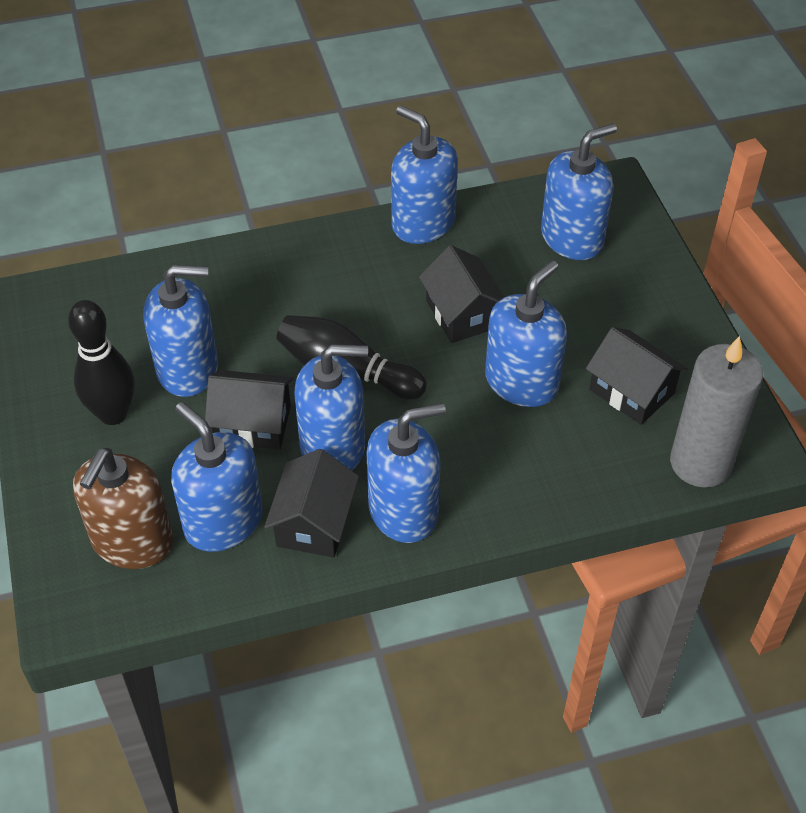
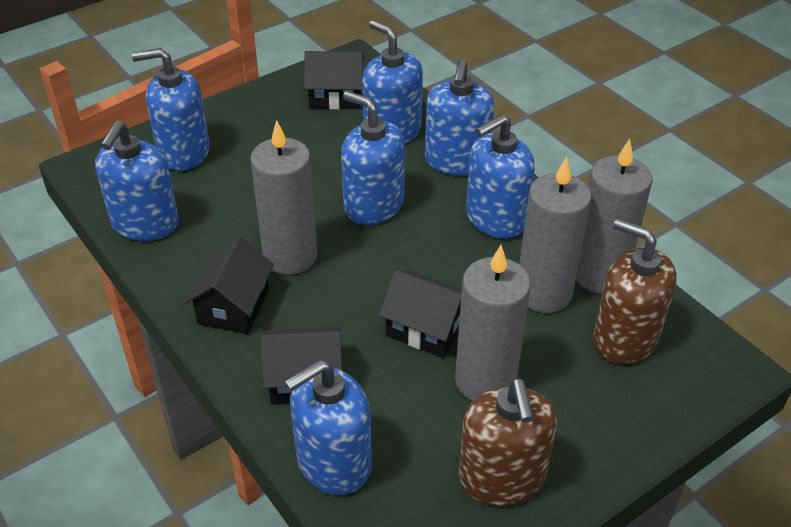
black bowling pin: [68,300,135,425] [276,315,427,400] = 2 -> none = 0
brown soap dispenser: [73,448,173,569] = 1 -> [458,378,557,506] [593,219,677,364] = 2
grey candle: [670,336,763,488] = 1 -> [250,120,317,275] [455,245,531,401] [519,157,592,313] [576,139,653,294] = 4

